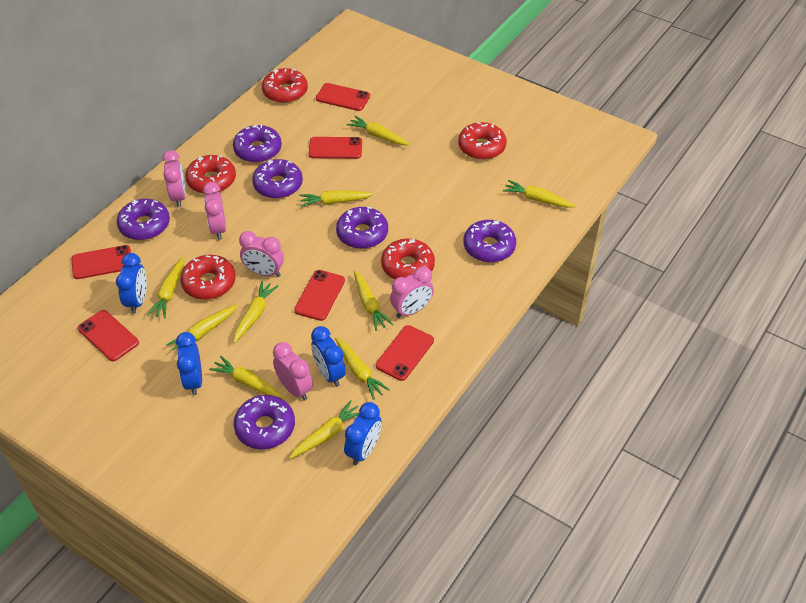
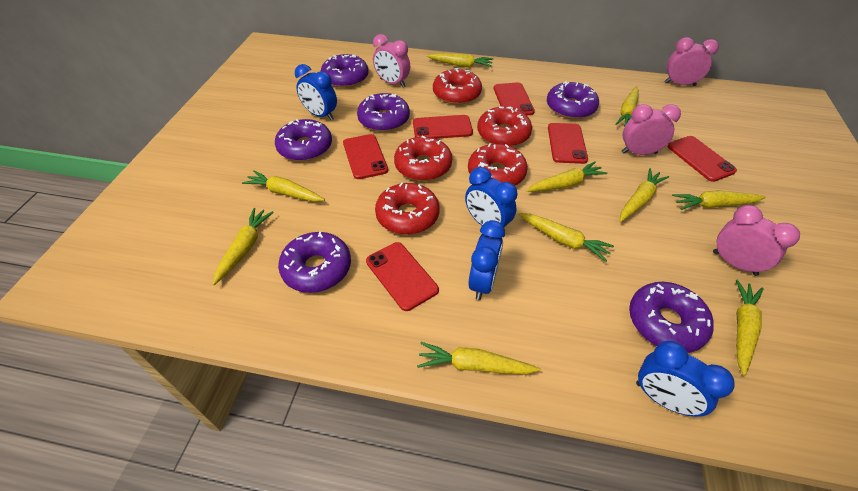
pink clock: [163,150,186,207] [203,182,226,240] [239,231,284,277] [273,342,313,401] [390,267,434,318] = 5 -> [373,34,410,88] [622,104,681,155] [664,37,719,86] [713,205,800,276] = 4

